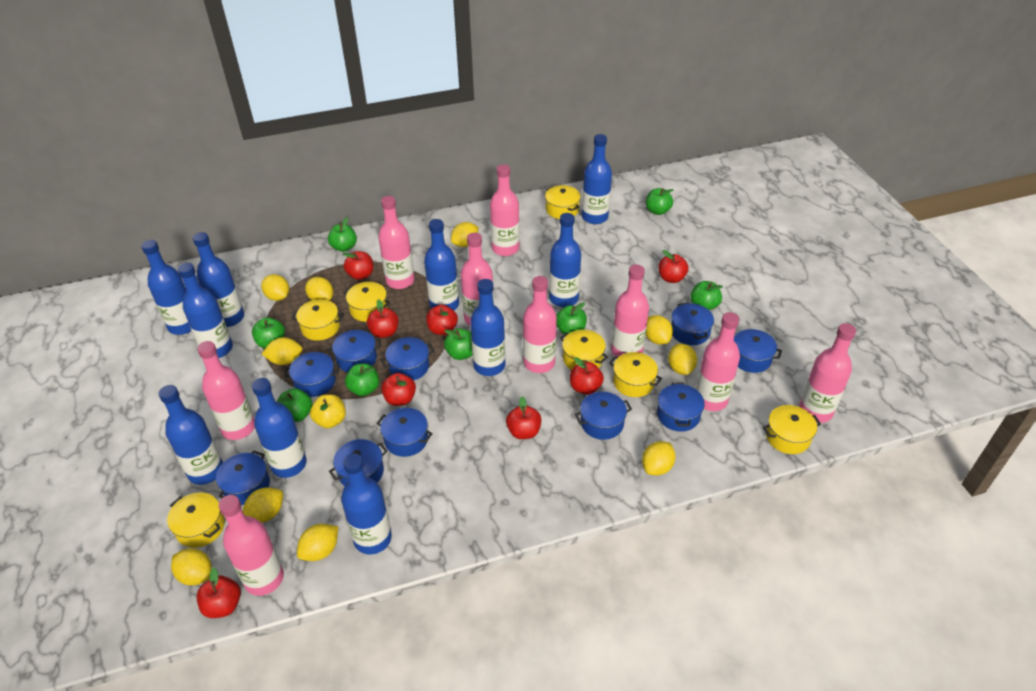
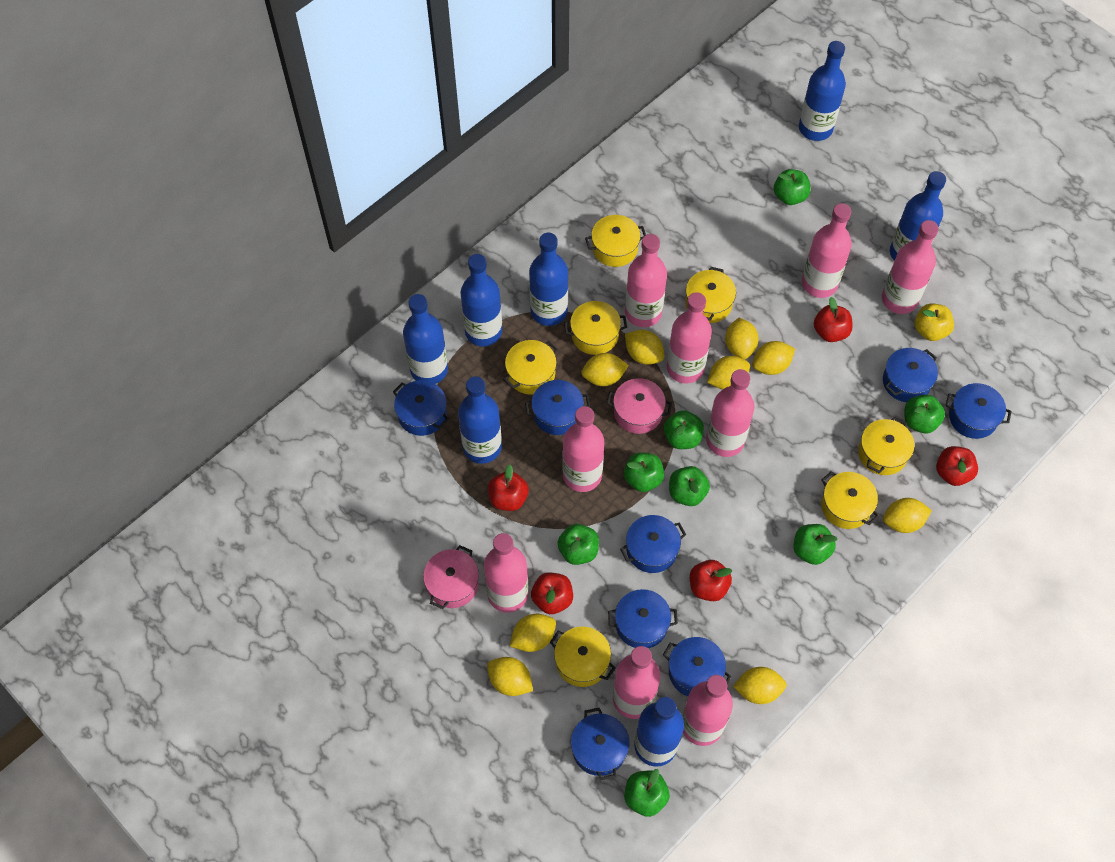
blue bottle: [141,240,191,335] [159,385,223,485] [178,263,233,358] [193,232,244,327] [252,378,307,478] [341,453,392,554] [424,219,459,310] [470,279,505,376] [549,213,581,307] [582,134,612,224] = 10 -> [403,294,448,384] [458,376,502,464] [460,254,502,347] [529,232,568,326] [634,697,684,767] [799,41,846,141] [890,171,946,261] = 7
blue pot: [216,451,270,505] [284,352,340,397] [327,330,381,372] [329,439,388,486] [377,408,433,457] [380,337,434,380] [575,392,632,440] [657,382,705,432] [671,302,714,345] [734,329,782,373] = 10 -> [393,380,449,436] [525,380,590,435] [571,708,630,780] [608,589,678,648] [620,515,686,573] [663,637,732,696] [883,348,938,402] [946,383,1012,439] = 8
pink pot: none = 0 -> [423,545,479,609] [607,378,672,434] = 2
red apple: [196,567,241,618] [343,251,373,280] [367,300,399,338] [381,373,416,406] [426,305,458,335] [506,397,541,439] [570,357,604,395] [658,250,688,283] = 8 -> [488,465,529,511] [531,573,573,614] [690,560,732,601] [814,297,853,342] [936,446,978,486] = 5
yellow lemon: [171,549,212,585] [243,488,283,523] [261,274,289,301] [262,337,303,365] [297,524,338,561] [305,277,333,301] [451,222,478,247] [642,441,676,475] [646,315,673,345] [668,344,697,375] = 10 -> [487,657,533,696] [510,614,556,652] [581,353,629,386] [625,330,665,365] [707,356,750,389] [725,317,759,359] [733,667,787,704] [752,341,795,375] [883,498,932,533] = 9

